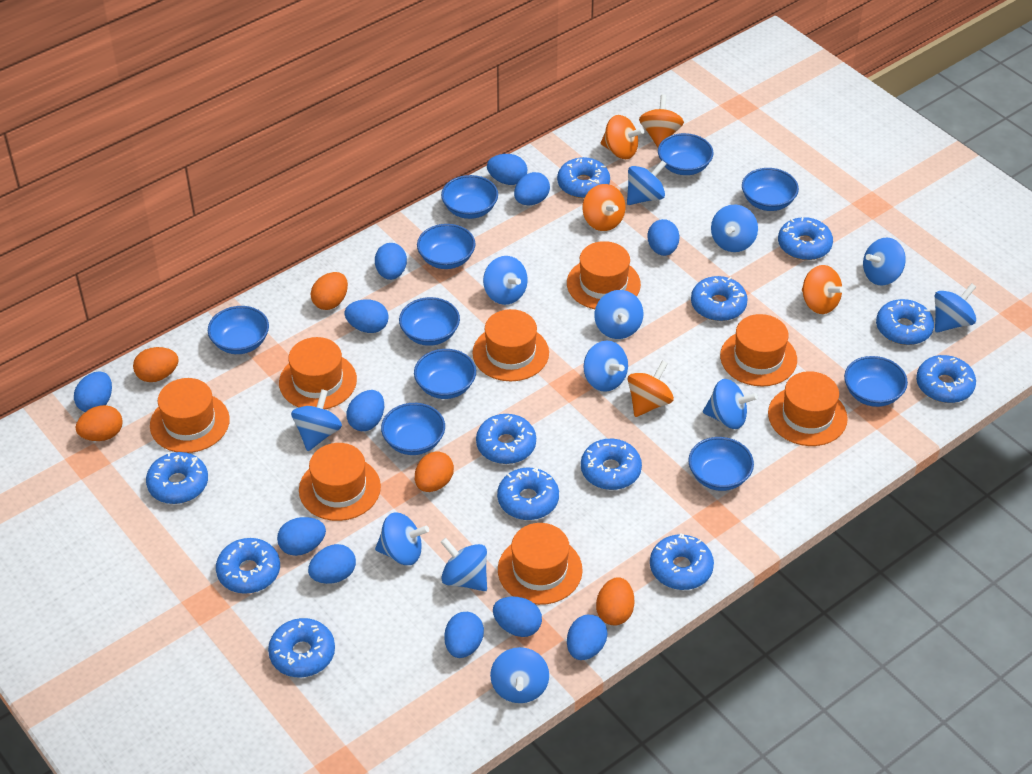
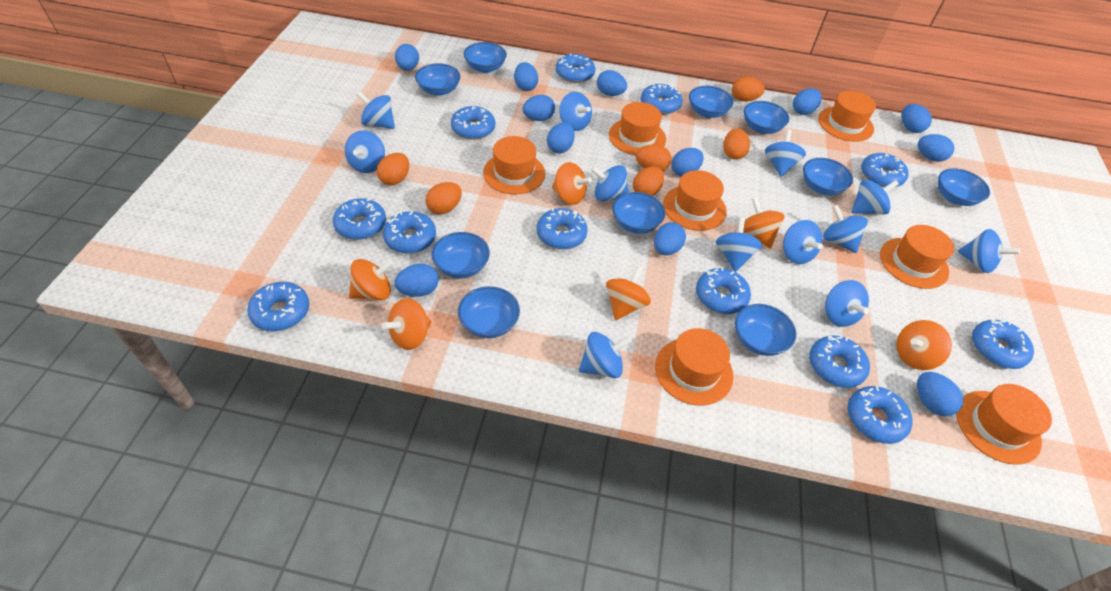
orange egg: [75,405,123,441] [133,347,179,382] [311,272,348,310] [415,451,454,492] [596,577,634,625] = 5 -> [377,153,409,185] [425,182,462,214] [633,166,664,196] [636,145,671,171] [723,128,750,159] [732,76,765,101] = 6
orange hat: [150,378,230,453] [279,337,357,409] [299,443,381,521] [473,309,549,381] [498,523,583,605] [567,241,641,309] [720,314,797,386] [768,371,848,446] = 8 -> [483,136,545,194] [609,102,666,155] [655,328,733,406] [663,170,727,231] [818,91,876,142] [880,225,954,289] [956,384,1052,465] = 7
orange spinning top: [582,184,626,231] [601,115,644,159] [628,361,674,417] [639,95,684,147] [802,265,844,314] = 5 -> [349,259,394,300] [382,298,431,350] [552,162,592,205] [606,266,651,320] [743,198,784,249] [896,320,952,370] = 6

